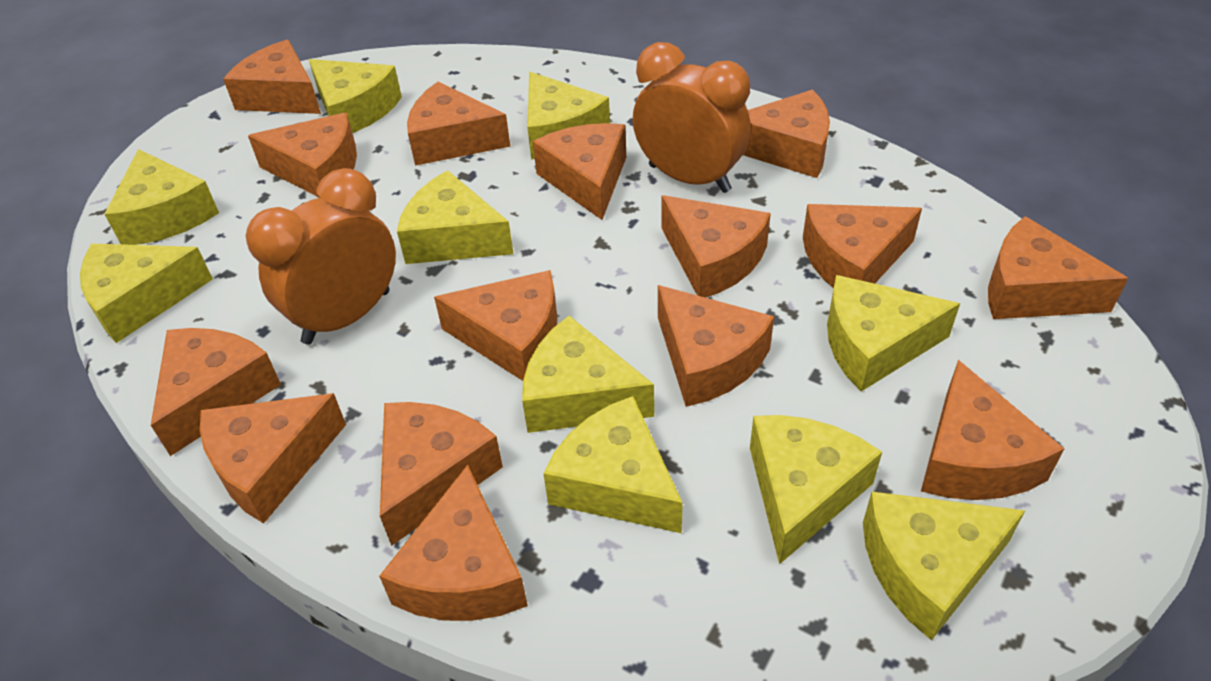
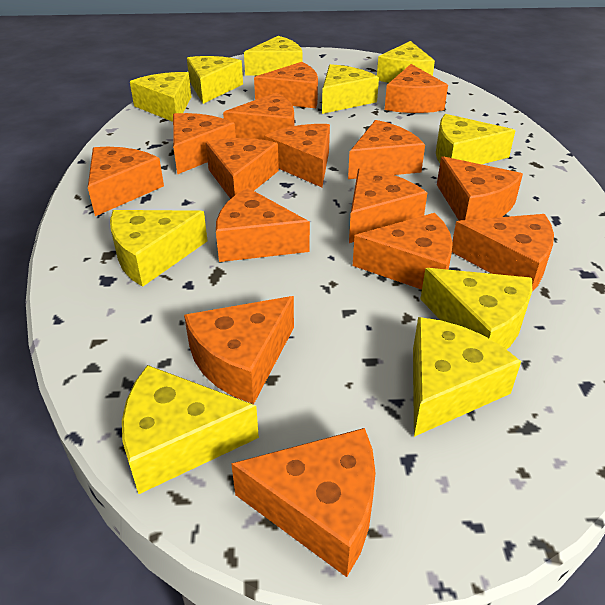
orange clock: [246,168,396,345] [633,42,751,193] = 2 -> none = 0

